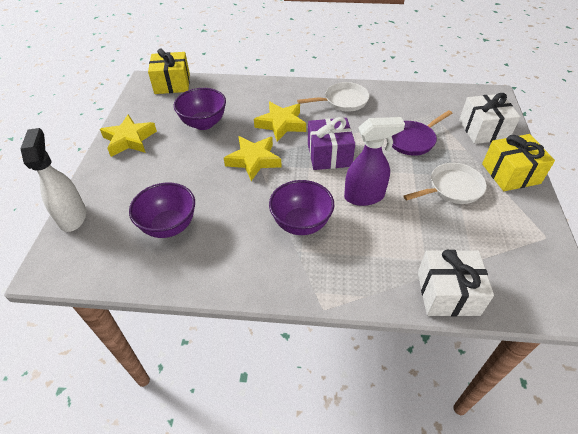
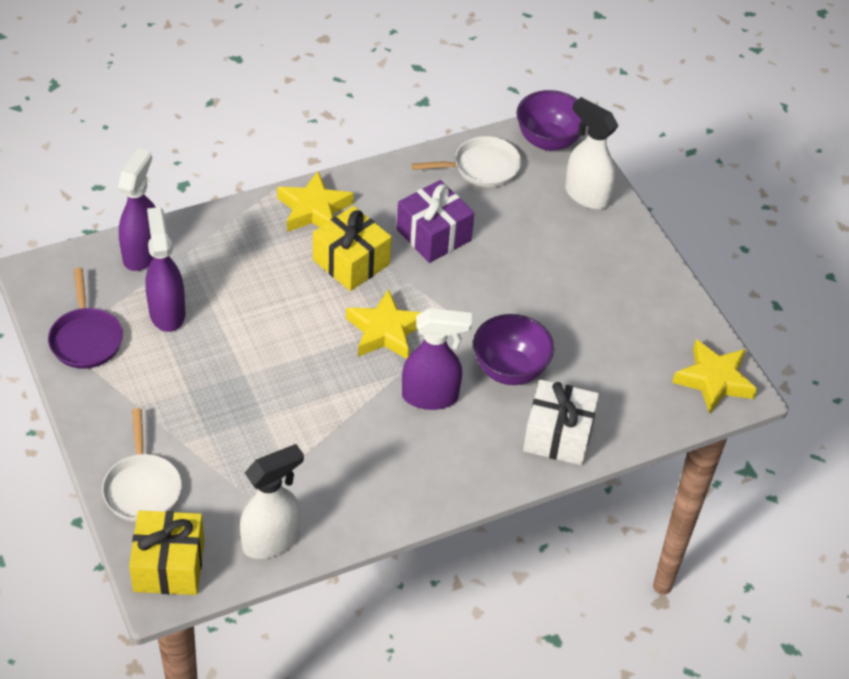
purple bowl: [129,183,195,238] [174,88,226,130] [269,180,334,235] = 3 -> [473,314,554,385] [516,90,586,151] = 2
purple spray bottle: [344,117,405,206] = 1 -> [118,148,156,271] [145,207,185,332] [402,308,472,410] = 3
white gift: [418,250,494,317] [459,93,520,144] = 2 -> [523,380,599,465] = 1
white spray bottle: [20,128,86,232] = 1 -> [240,444,304,559] [565,97,618,210] = 2

